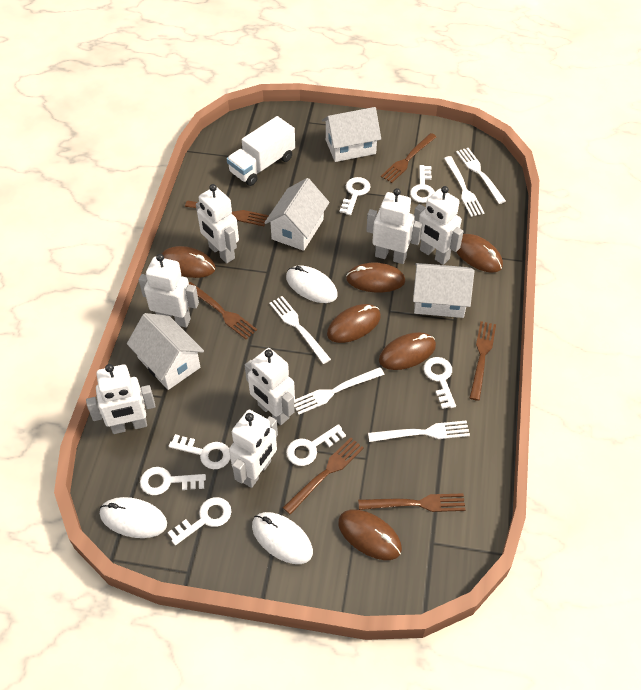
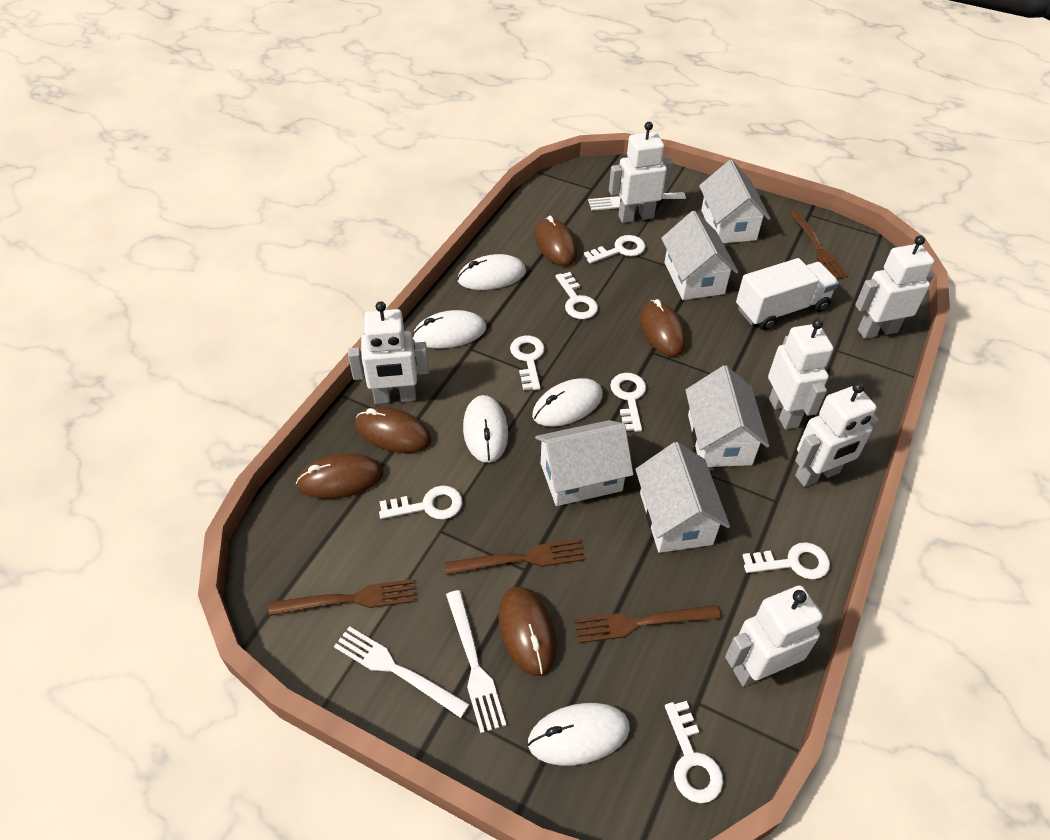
brown fork: [185,200,269,226] [189,282,257,339] [282,438,364,515] [358,493,466,512] [381,133,436,183] [470,321,496,401] = 6 -> [269,579,415,616] [445,539,585,575] [574,605,721,643] [790,211,848,279] = 4
brown mouse: [162,246,216,278] [327,304,381,343] [338,510,402,560] [346,263,405,292] [379,332,436,370] [457,234,503,273] = 6 -> [296,453,383,499] [355,407,432,453] [498,586,557,676] [535,216,577,266] [639,299,686,357] = 5
white fork: [269,296,331,364] [294,367,385,414] [368,421,470,442] [444,156,484,217] [456,148,506,204] = 5 -> [334,626,470,718] [446,590,506,733] [588,192,686,211] = 3
white house: [127,313,204,390] [264,178,330,251] [322,107,381,162] [413,263,474,318] = 4 -> [535,420,633,506] [635,442,730,553] [661,211,738,300] [685,365,769,467] [699,160,770,243] = 5
white mouse: [100,497,167,538] [252,512,313,564] [286,266,338,303] = 3 -> [412,310,486,348] [457,254,526,290] [463,395,508,463] [528,703,630,766] [532,378,603,427] = 5
white robot: [86,364,156,434] [139,254,199,328] [196,184,239,263] [229,410,278,488] [245,348,295,425] [366,188,423,264] [414,186,464,265] = 7 -> [348,301,429,404] [609,122,673,223] [725,585,824,687] [768,319,833,429] [795,382,879,487] [855,236,934,339] = 6

